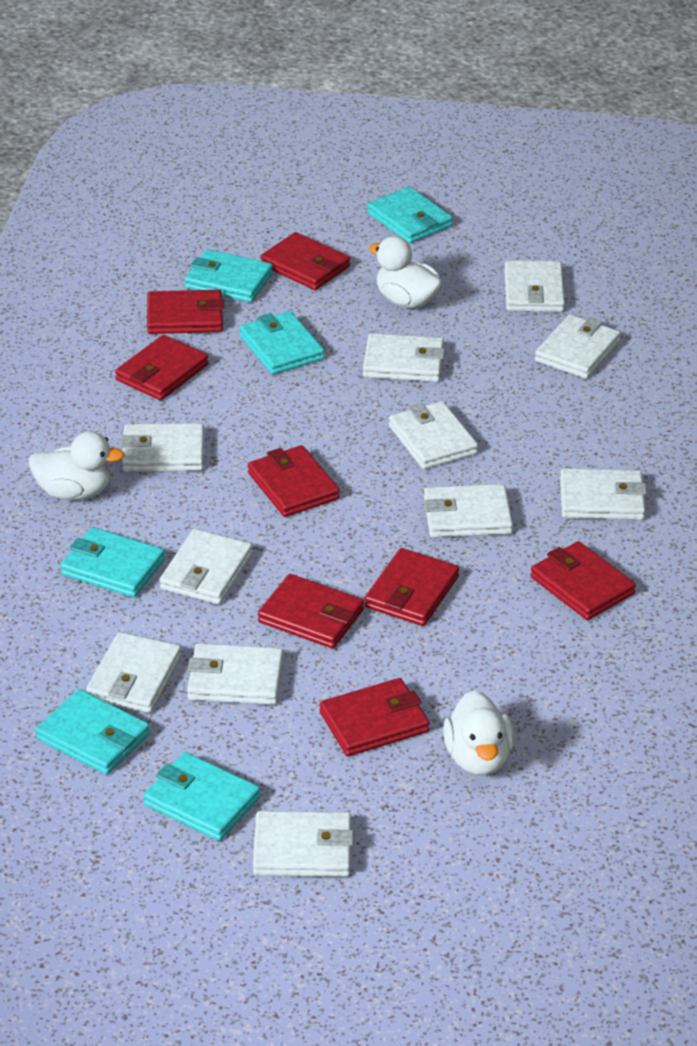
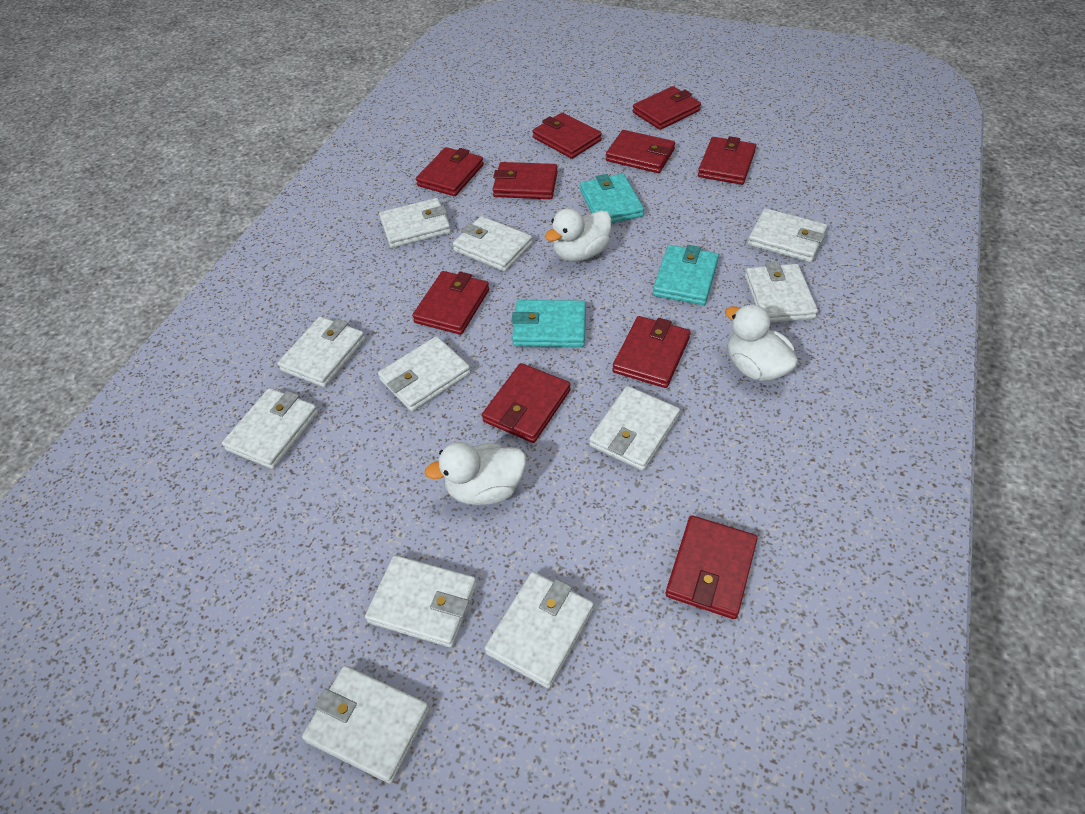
red wallet: [115,335,209,400] [147,290,224,334] [248,445,340,517] [258,574,364,648] [260,232,350,290] [319,678,429,756] [364,548,459,626] [531,541,636,620] = 8 -> [412,271,489,335] [416,147,484,196] [482,363,571,443] [493,162,558,199] [532,112,602,159] [606,130,675,173] [612,316,690,388] [633,86,701,130] [666,515,757,619] [698,136,756,185] = 10
turquoise wallet: [36,689,150,775] [60,527,165,597] [143,752,260,841] [185,249,273,303] [239,311,324,375] [367,187,452,243] = 6 -> [511,300,586,347] [580,174,644,223] [653,245,719,305] = 3

